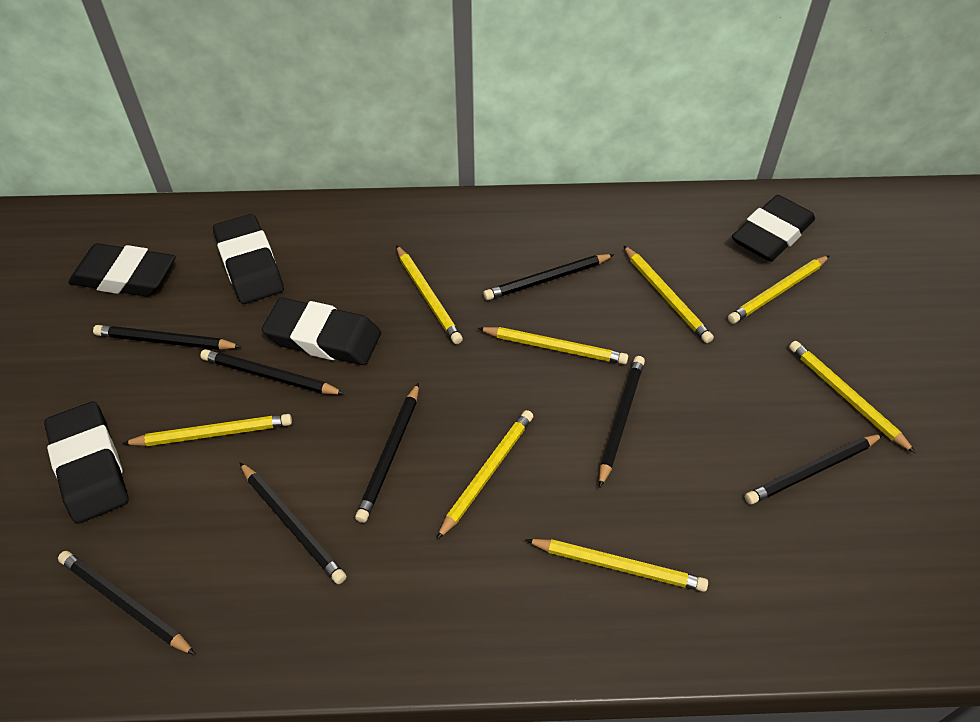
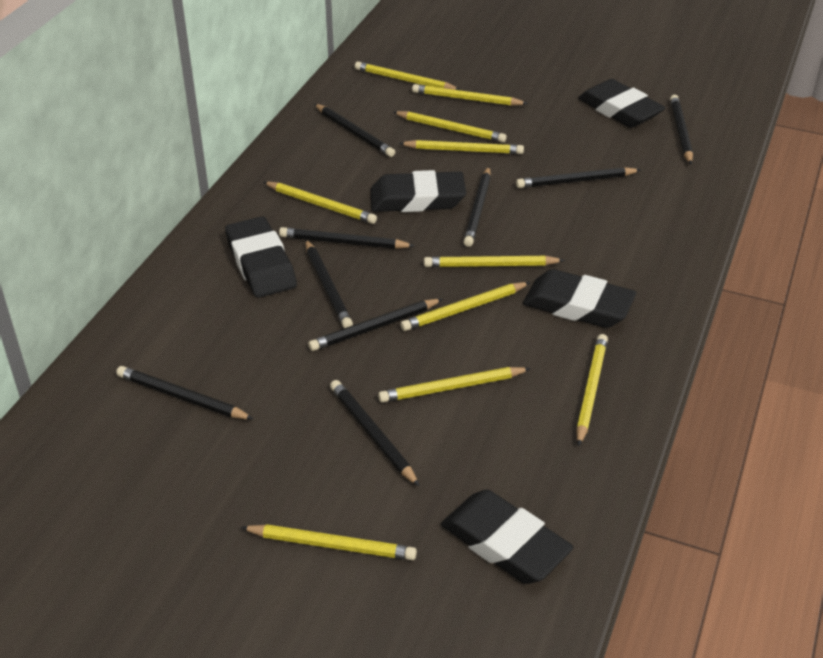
black pencil: [58,551,196,655] [93,325,242,350] [200,349,345,395] [239,462,347,584] [355,383,419,523] [483,254,615,300] [599,356,645,488] [745,434,883,505] = 8 -> [116,366,253,419] [279,227,415,249] [305,240,353,328] [308,299,443,351] [315,104,395,157] [330,380,420,487] [463,167,491,247] [516,167,640,188] [670,95,693,164] = 9
yellow pencil: [122,414,292,446] [396,245,463,344] [436,410,533,540] [478,327,628,364] [525,539,708,592] [623,245,714,343] [728,255,830,324] [789,341,916,454] = 8 -> [240,524,417,560] [263,181,377,224] [355,61,461,90] [378,367,531,402] [393,111,507,143] [399,140,524,154] [400,282,530,331] [412,84,528,106] [424,256,565,267] [576,334,608,446] = 10

